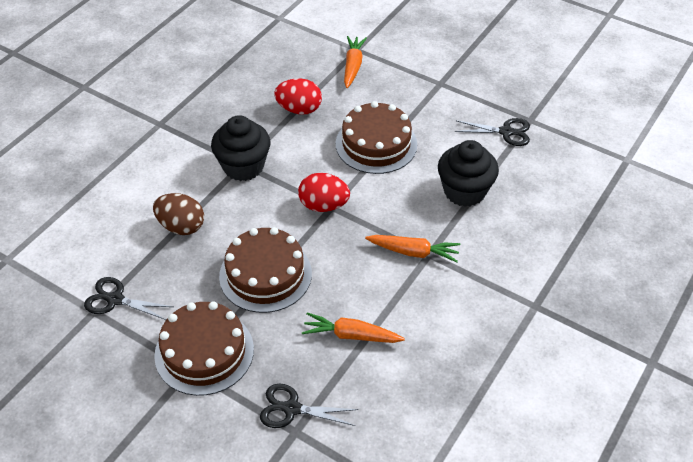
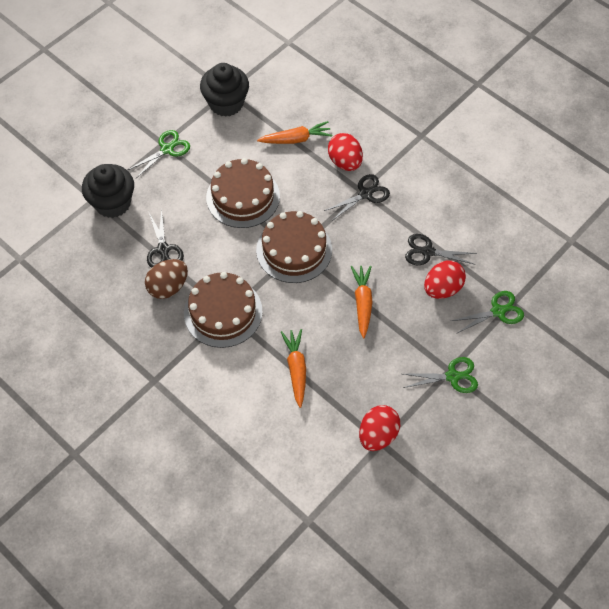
green scissors: none = 0 -> [128,130,190,178] [403,357,478,393] [452,291,524,333] = 3
red egg: [274,78,322,115] [298,173,350,212] = 2 -> [328,133,363,171] [359,405,400,451] [424,260,466,299] = 3

